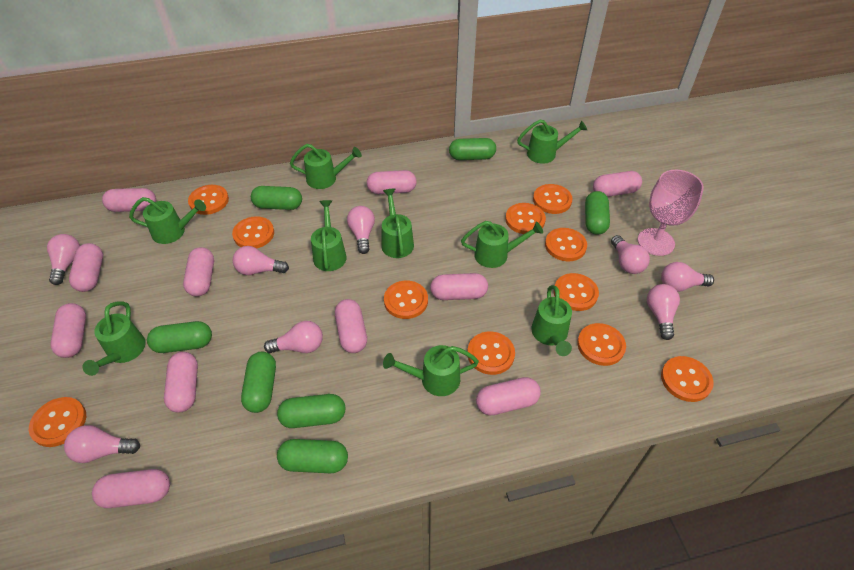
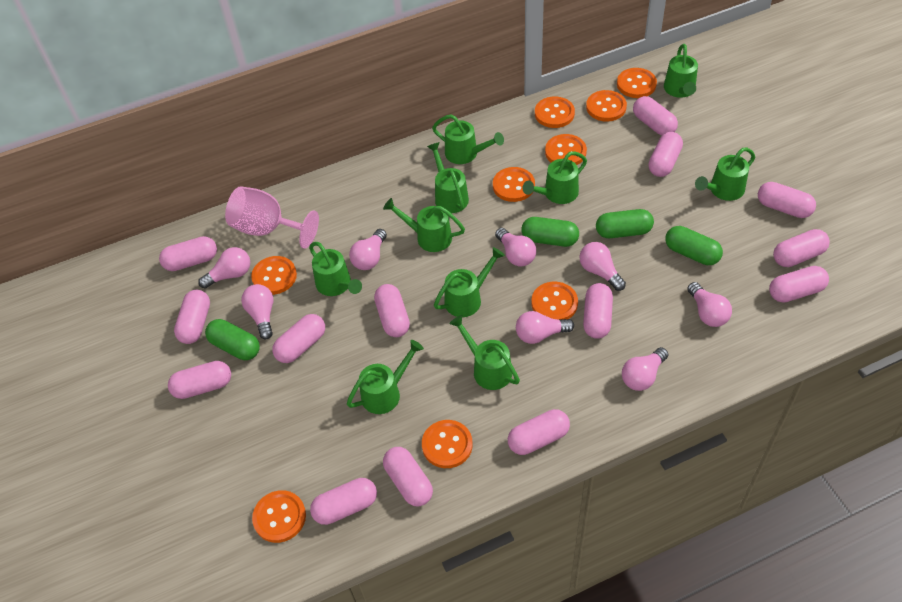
green capsule: [147,321,212,353] [241,352,276,413] [251,186,302,210] [277,394,345,428] [277,439,348,473] [449,138,496,160] [585,191,610,235] = 7 -> [205,319,260,360] [521,217,579,247] [596,209,654,238] [665,226,723,265] = 4
green watering can: [83,302,146,376] [129,197,206,244] [290,144,362,189] [311,200,347,271] [381,188,414,258] [383,345,479,396] [461,221,543,268] [517,120,587,164] [531,285,572,356] = 9 -> [309,242,362,296] [347,340,424,414] [383,198,465,252] [427,142,469,213] [432,114,504,164] [434,247,505,317] [449,315,520,390] [523,151,587,204] [664,44,698,98] [695,147,755,201] = 10
orange button: [29,397,86,447] [188,185,229,215] [232,216,274,248] [384,281,428,319] [467,331,515,375] [505,203,546,234] [533,184,573,214] [545,228,587,261] [554,273,599,311] [577,323,626,366] [661,356,713,402] = 11 -> [251,256,297,295] [252,490,306,543] [422,420,473,468] [493,167,535,202] [531,282,578,320] [535,96,575,128] [545,134,587,165] [586,90,627,122] [617,68,657,98] = 9
pink capsule: [51,303,86,358] [69,243,103,292] [92,469,170,508] [102,188,156,212] [164,352,198,413] [183,247,214,297] [335,299,367,353] [367,170,417,194] [430,273,488,300] [476,377,541,415] [593,171,642,197] = 11 -> [159,236,217,271] [168,361,231,399] [174,290,210,344] [272,314,325,363] [310,478,377,525] [374,284,410,337] [383,447,433,506] [508,409,570,455] [583,283,613,339] [633,96,678,136] [648,132,683,177] [758,182,816,218] [769,266,829,303] [773,229,830,267] = 14

